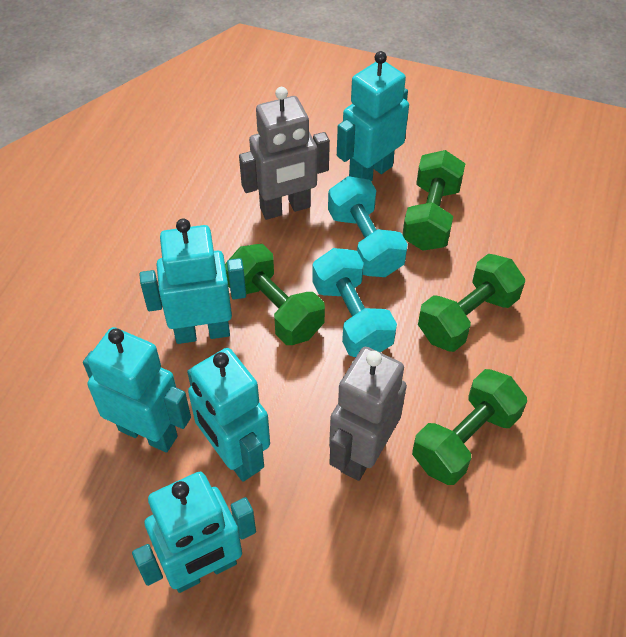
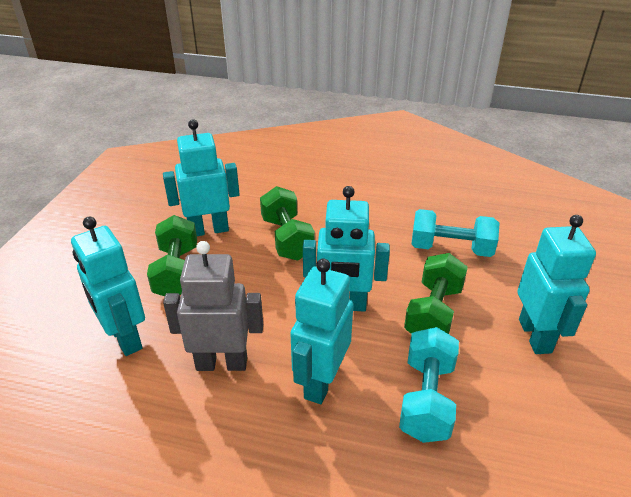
green dumbbell: [225,244,325,345] [402,150,465,251] [412,369,527,485] [418,254,525,352] = 4 -> [147,215,197,296] [260,186,315,261] [404,253,468,334] = 3
grey robot: [239,87,330,220] [329,347,407,481] = 2 -> [163,241,263,371] = 1

